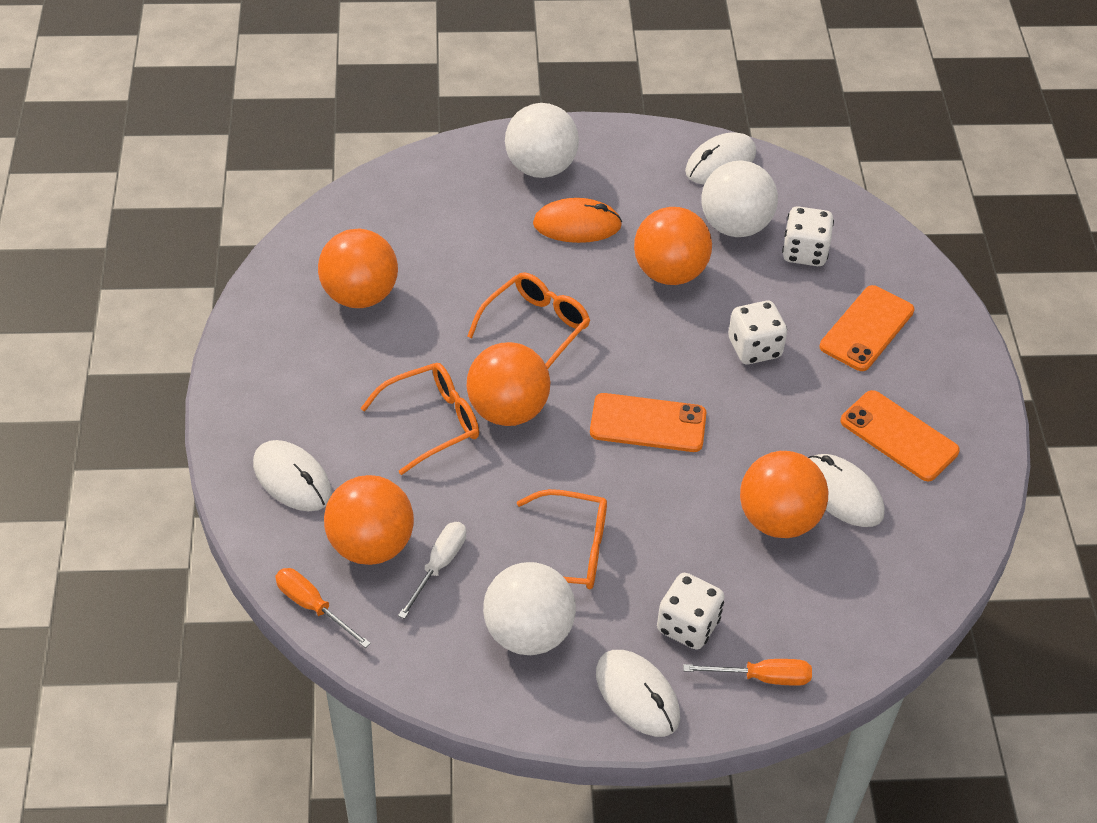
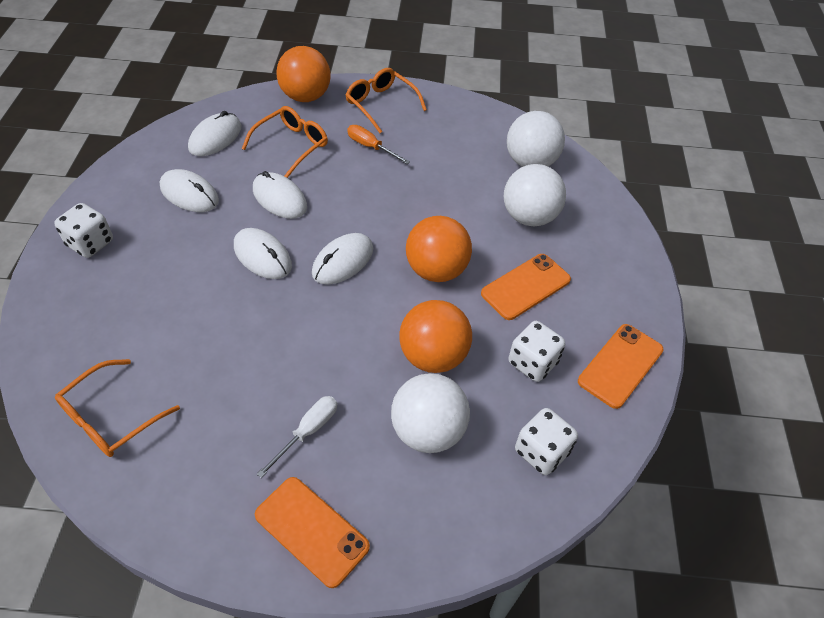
orange ball: [318,229,398,308] [324,475,414,565] [467,342,550,426] [634,207,712,285] [740,451,828,538] = 5 -> [276,46,331,102] [399,300,472,373] [406,216,472,282] = 3
orange mouse: [533,198,622,243] = 1 -> none = 0
orange screwdriver: [275,568,371,648] [683,659,812,686] = 2 -> [347,125,410,164] = 1
white mouse: [253,440,332,511] [596,650,680,737] [685,132,756,184] [808,454,885,527] = 4 -> [160,169,219,212] [188,111,241,156] [234,228,292,279] [253,171,307,219] [312,233,373,284] = 5

